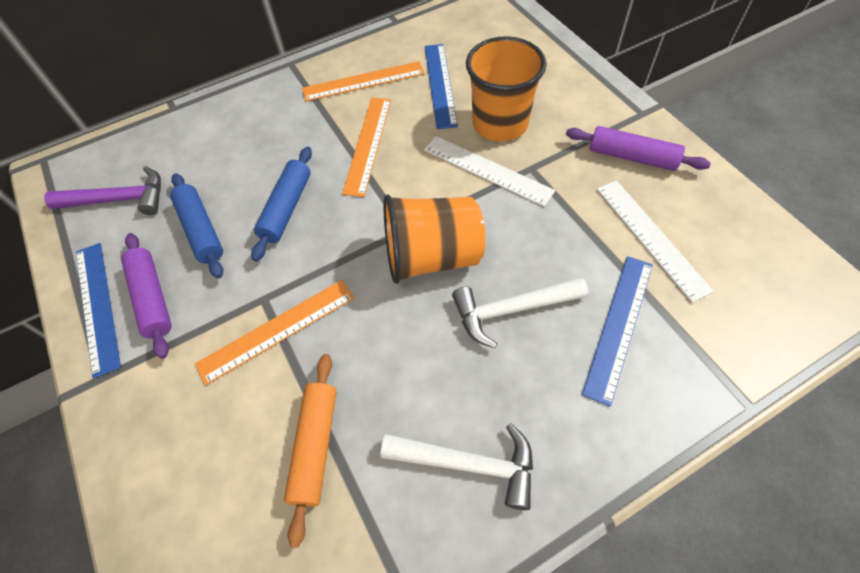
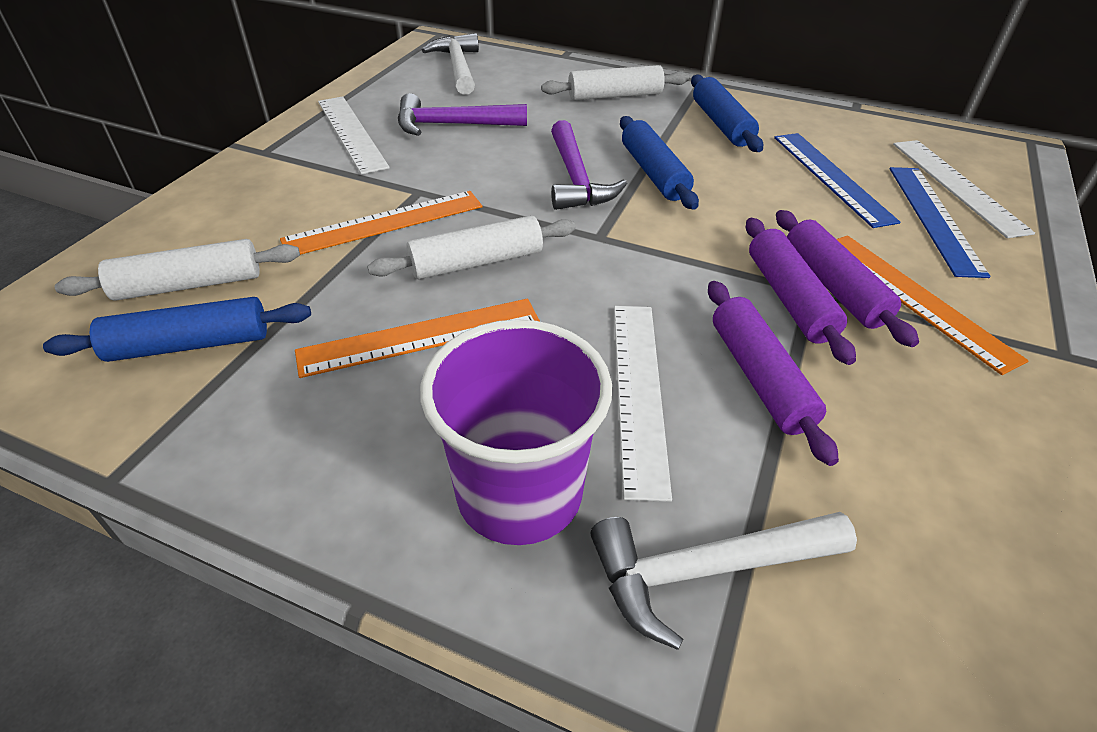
blue rolling pin: [170,173,223,279] [251,147,312,261] = 2 -> [43,297,311,362] [620,116,699,210] [691,75,763,152] = 3
blue ruler: [76,243,121,379] [425,44,458,129] [582,256,653,406] = 3 -> [774,133,900,228] [890,167,991,278] = 2
orange cup: [383,194,485,284] [466,36,547,141] = 2 -> none = 0
orange rolling pin: [284,354,337,548] = 1 -> none = 0
purple cup: none = 0 -> [420,319,612,545] = 1
purple hammer: [44,166,161,215] = 1 -> [398,93,527,136] [551,120,627,210] = 2
purple rolling pin: [121,233,172,359] [566,126,711,171] = 2 -> [708,281,839,466] [746,218,856,365] [776,210,919,347] = 3
white rolling pin: none = 0 -> [55,239,300,301] [367,215,576,279] [541,65,689,101] = 3
white ruler: [424,136,555,206] [597,180,714,302] = 2 -> [318,96,390,175] [614,306,672,502] [893,140,1035,238] = 3

